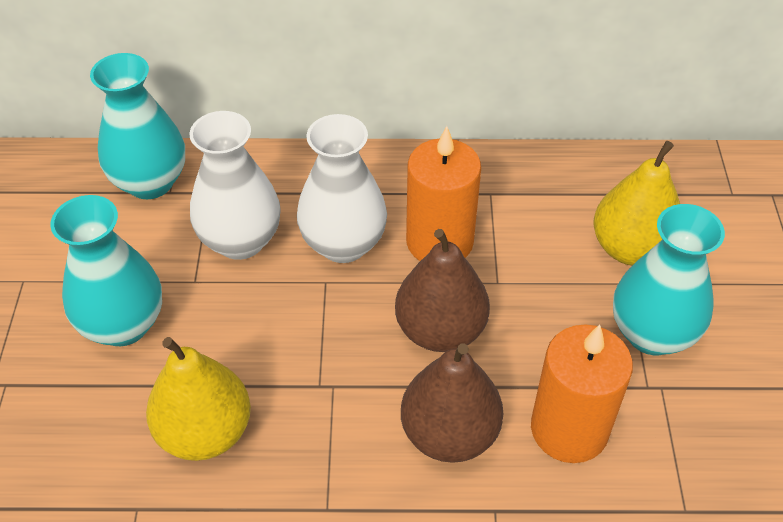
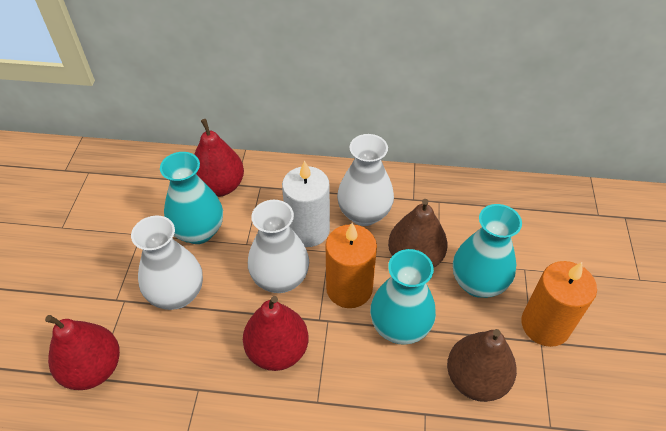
red pear: none = 0 -> [45,315,120,390] [194,119,244,197] [243,296,308,371] = 3
white candle: none = 0 -> [282,160,330,247] = 1
white vase: [189,111,281,260] [297,114,387,263] = 2 -> [131,216,203,310] [248,200,309,293] [337,134,394,226] = 3
yellow pear: [146,337,251,461] [593,141,680,266] = 2 -> none = 0

